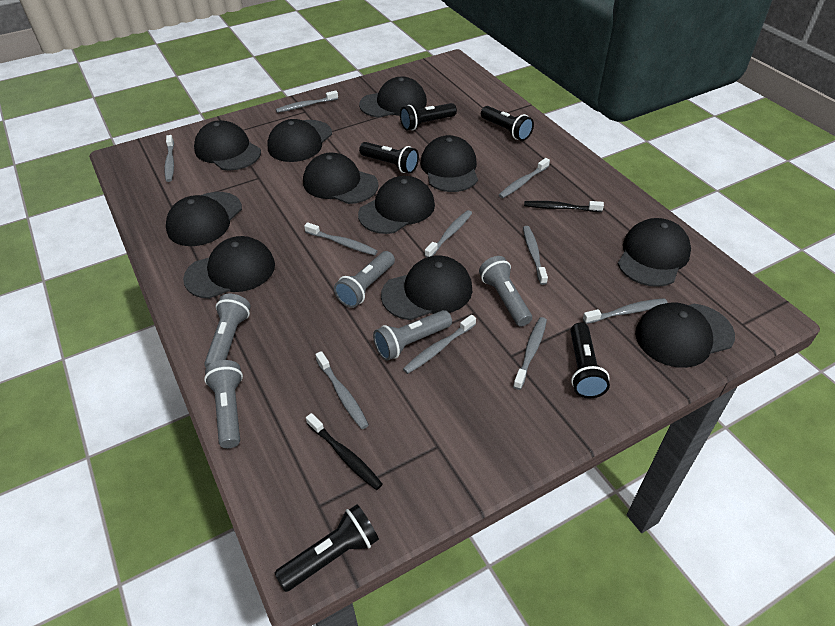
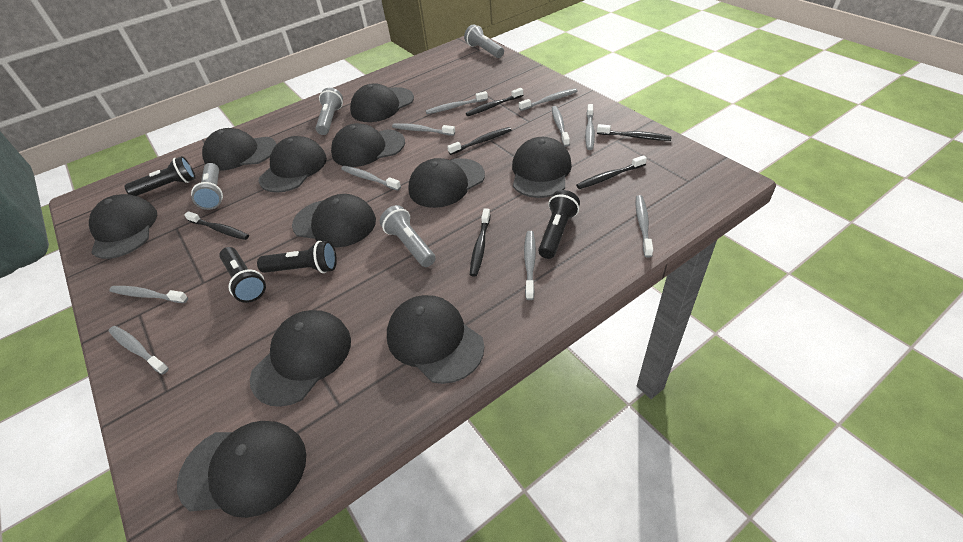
black flashlight: [275,504,379,592] [359,142,419,173] [400,103,457,130] [481,106,534,141] [571,323,610,398] = 5 -> [124,156,195,196] [219,247,266,303] [257,241,337,273] [538,190,580,259] = 4
black toothbrush: [306,413,383,490] [524,201,604,212] = 2 -> [184,211,249,240] [447,127,511,155] [466,88,523,116] [470,208,491,277] [576,155,647,189] [597,124,672,141] = 6
grey flashlight: [204,294,251,368] [204,360,243,448] [334,251,395,308] [373,310,452,361] [479,256,532,326] = 5 -> [191,163,223,210] [316,88,343,135] [380,205,436,267] [464,24,504,58] = 4

